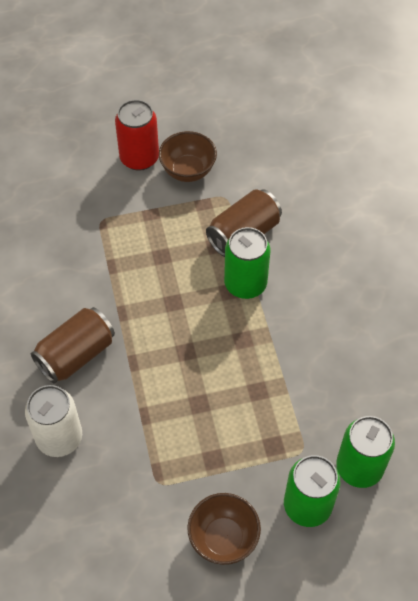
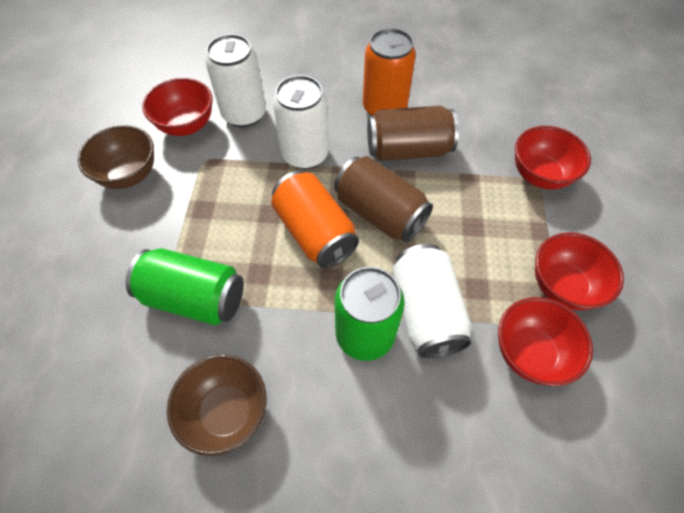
green can: [224,227,270,299] [284,455,340,527] [336,416,395,488] = 3 -> [126,248,244,325] [335,267,405,361] = 2
orange can: none = 0 -> [271,171,359,268] [363,28,416,116] = 2
red bowl: none = 0 -> [142,78,212,136] [498,297,593,386] [515,126,591,190] [535,232,624,310] = 4
red can: [115,100,159,171] = 1 -> none = 0
white can: [25,385,82,457] = 1 -> [205,34,266,127] [273,75,329,169] [392,244,472,358] = 3

